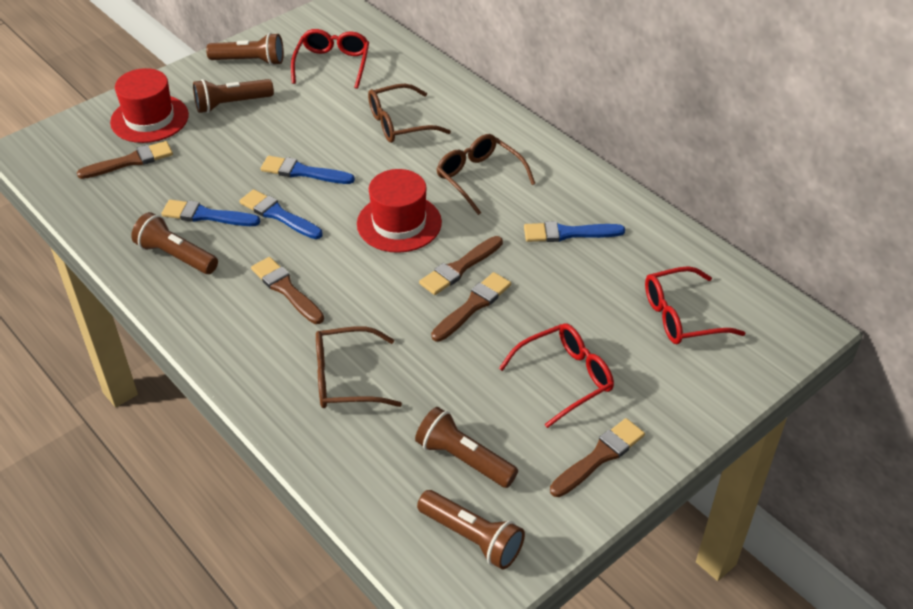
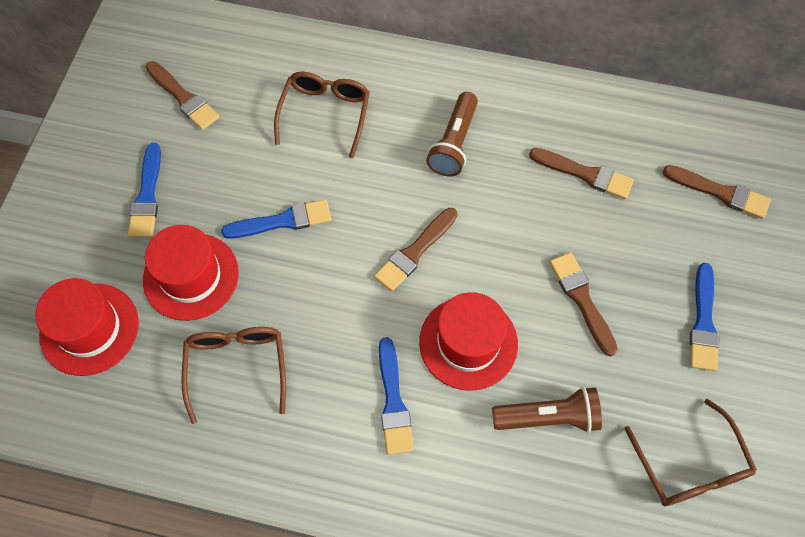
brown flashlight: [131,212,218,274] [193,79,274,113] [206,33,284,66] [415,407,518,488] [417,490,525,570] = 5 -> [426,92,478,177] [492,387,602,433] = 2
red glasses: [291,29,369,89] [499,323,614,428] [645,266,745,344] = 3 -> none = 0
red hat: [110,68,189,143] [357,169,442,253] = 2 -> [35,278,139,376] [143,225,239,321] [419,292,518,391] = 3

